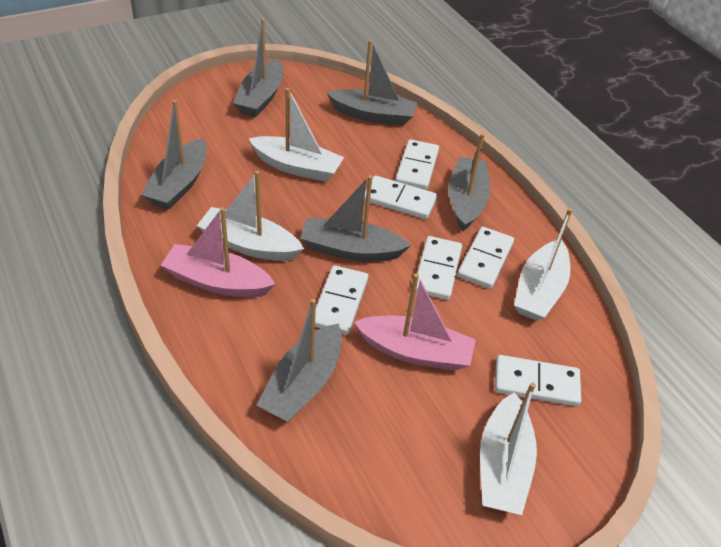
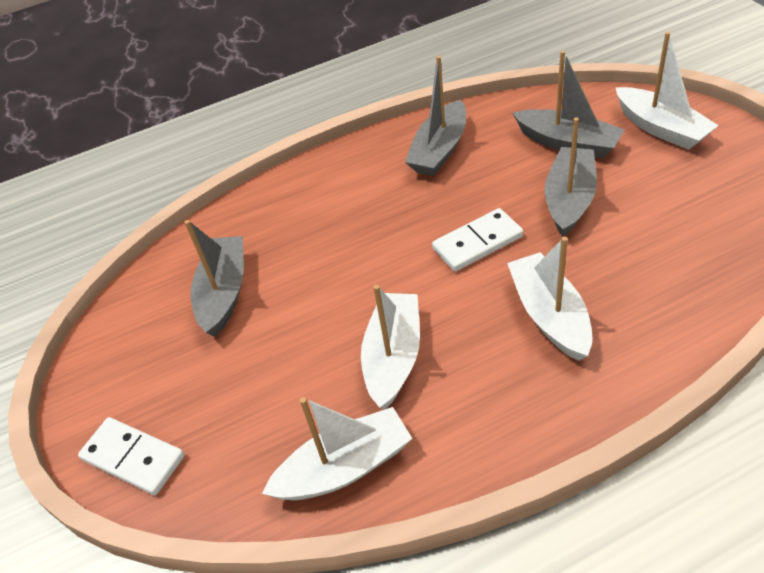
grey boat: [141,100,207,209] [233,18,283,117] [256,299,342,422] [300,175,411,262] [327,40,417,126] [448,133,490,231] = 6 -> [184,220,244,337] [405,56,466,176] [513,51,625,159] [545,117,597,237] = 4
pink boat: [161,207,275,297] [354,273,476,371] = 2 -> none = 0
white domino: [315,265,369,335] [364,175,437,219] [395,139,439,190] [416,236,462,300] [457,226,514,289] [495,355,581,406] = 6 -> [78,417,185,495] [432,208,523,272] = 2

